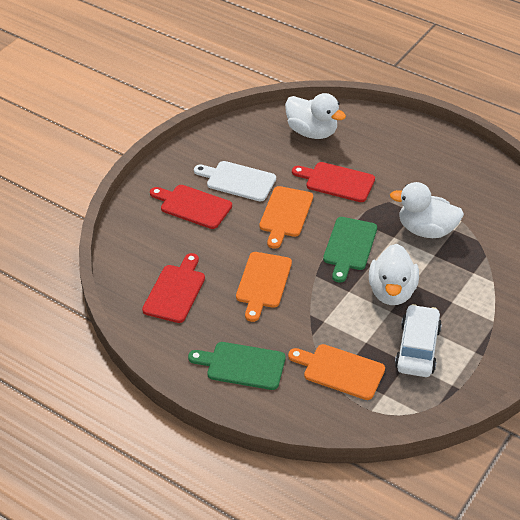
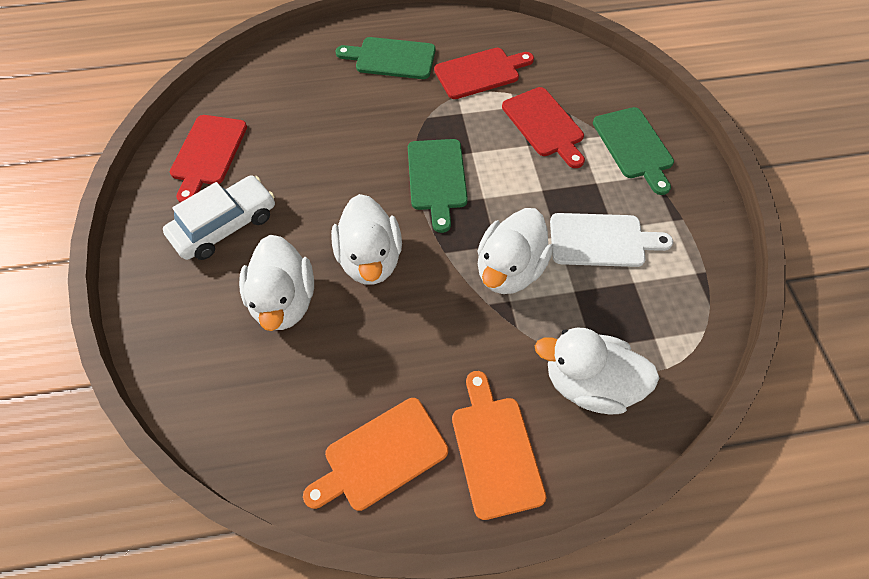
green cutting board: [188,342,286,390] [323,217,377,283] = 2 -> [336,37,435,79] [408,139,468,233] [593,107,674,195] = 3
orange cutting board: [236,252,292,322] [259,186,313,249] [288,344,385,400] = 3 -> [303,398,448,511] [452,371,546,520] = 2
white duck: [285,93,346,139] [369,244,419,305] [390,182,464,238] = 3 -> [239,235,314,331] [331,194,402,285] [477,208,553,294] [535,327,659,414] = 4

